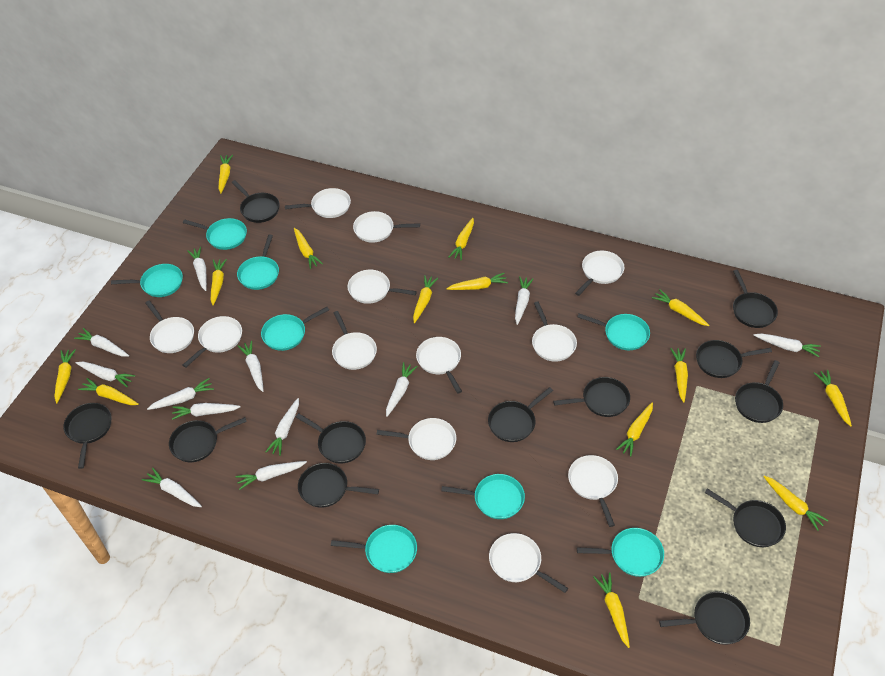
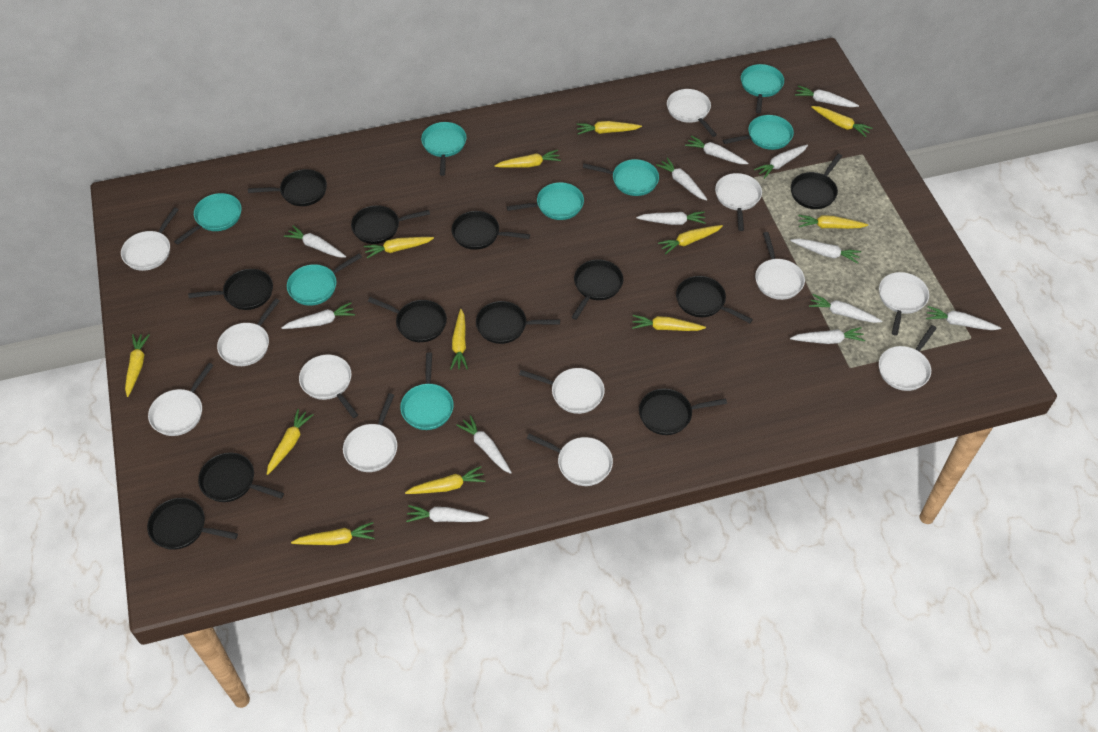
white carrot: [74,328,129,357] [76,362,135,387] [142,468,202,507] [147,378,214,410] [172,403,240,420] [187,247,207,291] [236,461,307,490] [238,341,263,392] [266,398,299,456] [386,362,418,417] [515,276,534,325] [753,333,821,357] = 12 -> [281,302,355,329] [284,226,346,258] [406,505,489,522] [456,415,512,474] [636,211,706,225] [656,158,707,201] [685,136,749,164] [754,144,808,179] [790,239,861,264] [790,327,865,344] [795,85,859,107] [809,294,882,323] [926,306,1001,330] = 13
yellow carrot: [54,349,76,403] [78,378,139,405] [211,259,227,306] [219,155,233,193] [294,228,323,269] [413,275,438,323] [446,273,508,290] [449,218,474,260] [593,572,630,648] [616,403,653,457] [652,290,709,326] [670,348,688,403] [763,476,829,531] [814,370,852,426] = 14 -> [125,334,150,397] [267,409,313,475] [291,522,375,545] [364,237,434,258] [405,466,485,494] [450,309,468,370] [494,150,561,168] [576,121,642,135] [632,315,706,331] [658,225,723,254] [798,215,868,229] [811,106,873,137] = 12

